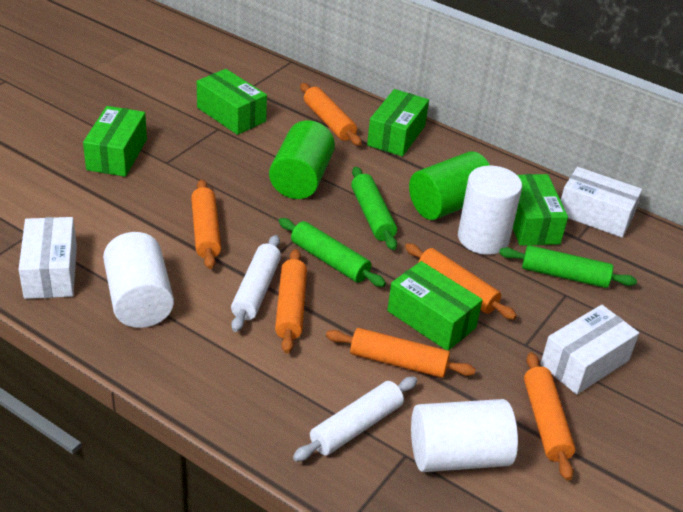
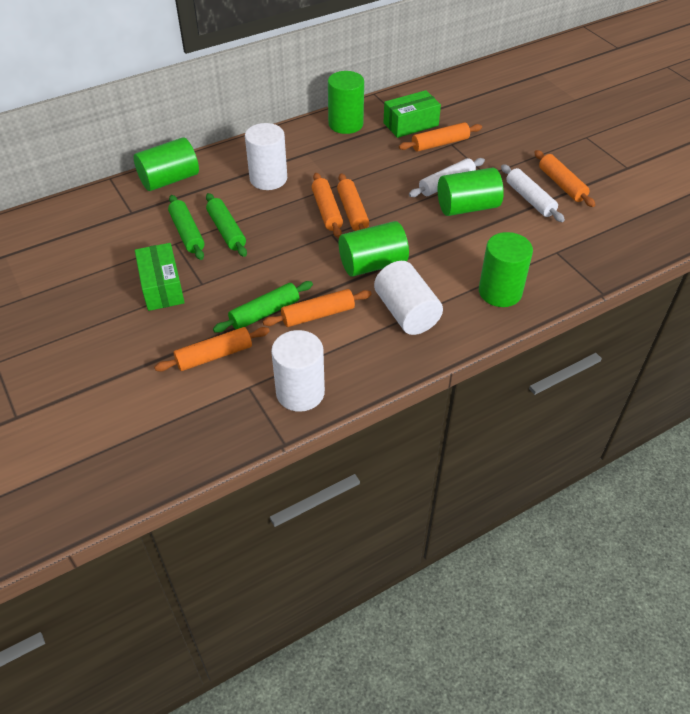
green box: [83,106,147,177] [197,69,267,135] [367,89,429,157] [387,261,483,351] [513,174,568,246] = 5 -> [135,243,185,311] [383,90,441,138] = 2
green cylinder: [269,120,335,199] [409,151,490,220] = 2 -> [134,137,199,191] [328,71,364,134] [339,221,409,277] [437,167,504,216] [479,232,533,307] = 5
white box: [19,217,77,299] [540,305,639,395] [561,167,642,238] = 3 -> none = 0

